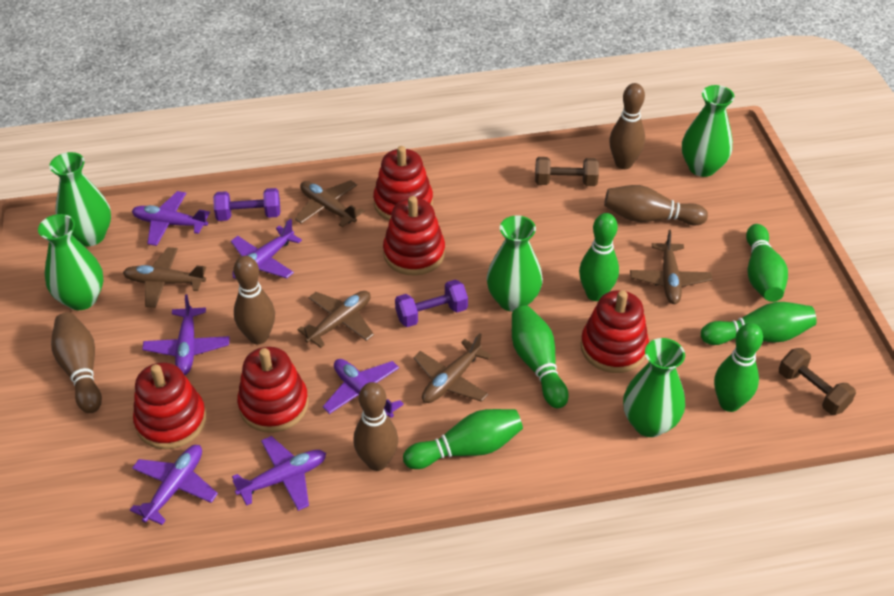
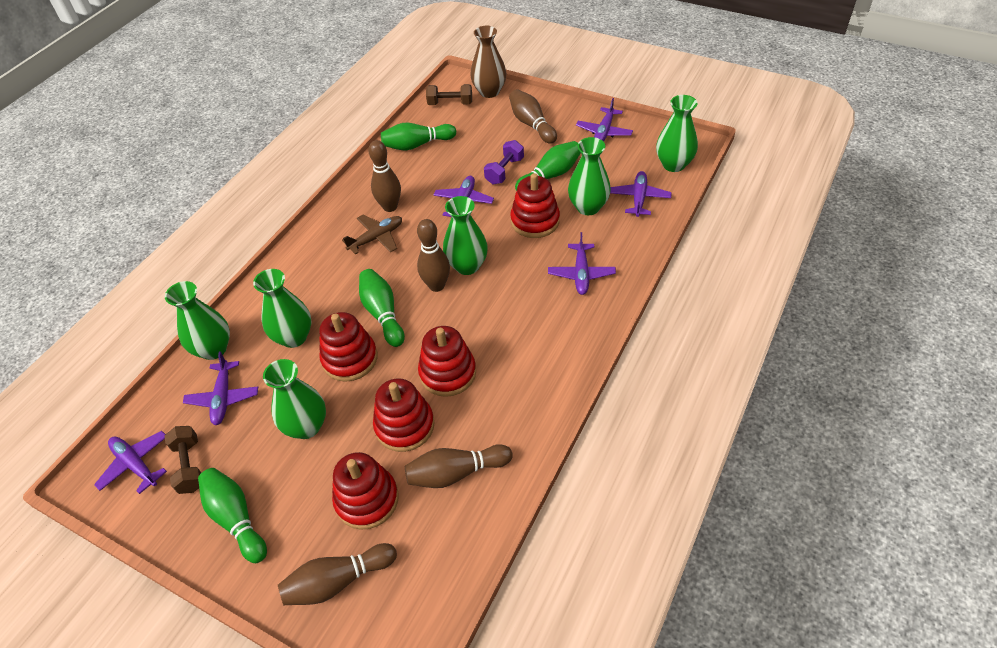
brown plane: [123,247,206,308] [295,180,365,227] [297,291,374,348] [413,333,492,403] [630,230,712,304] = 5 -> [342,214,402,255] = 1
brown vase: none = 0 -> [470,26,507,98] = 1
green bowling pin: [403,409,523,469] [512,306,569,408] [579,213,619,301] [701,302,816,345] [714,323,763,412] [746,224,788,302] = 6 -> [198,468,267,563] [359,269,405,347] [381,123,456,150] [515,141,581,191] = 4
green vase: [38,214,104,310] [49,152,111,246] [487,215,543,312] [623,338,685,437] [682,85,735,177] = 5 -> [165,281,230,360] [253,269,311,348] [263,359,326,439] [443,196,488,275] [568,137,611,215] [656,95,698,172] = 6
purple dumbbell: [213,188,281,221] [395,279,468,327] = 2 -> [484,140,524,184] = 1

